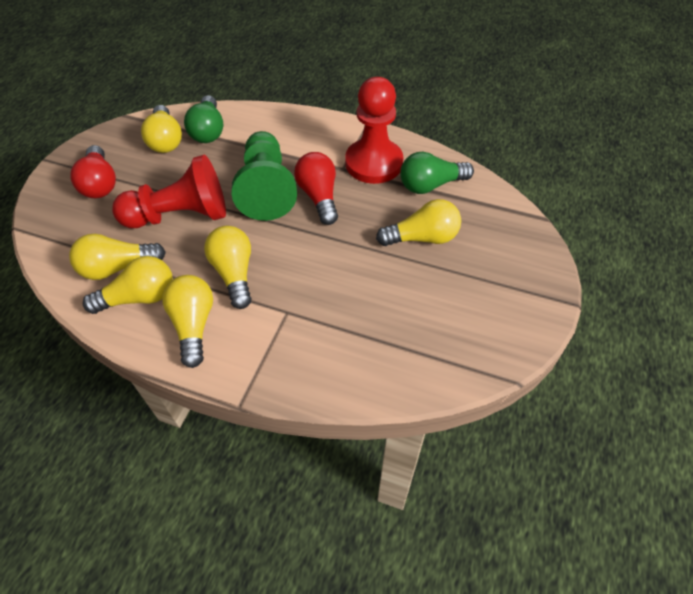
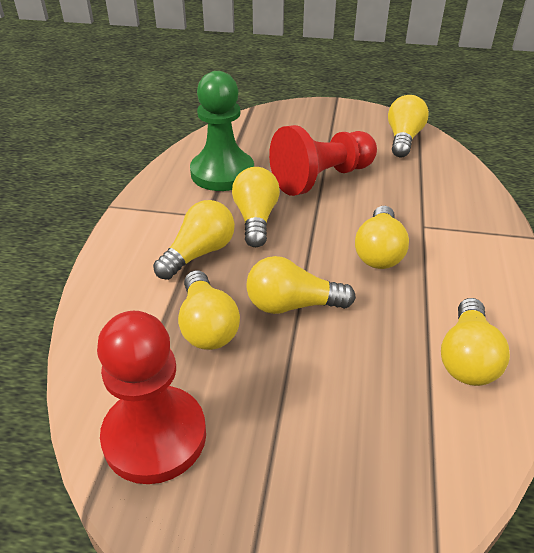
green light bulb: [184,95,223,143] [400,152,474,194] = 2 -> none = 0
red light bulb: [70,145,116,198] [294,152,338,225] = 2 -> none = 0
yellow light bulb: [69,234,166,280] [83,256,173,314] [141,105,182,153] [162,275,213,368] [204,226,252,309] [376,199,461,246] = 6 -> [153,200,235,280] [178,270,240,350] [232,167,280,247] [246,256,356,314] [355,206,409,269] [388,95,429,157] [441,298,510,386] = 7

